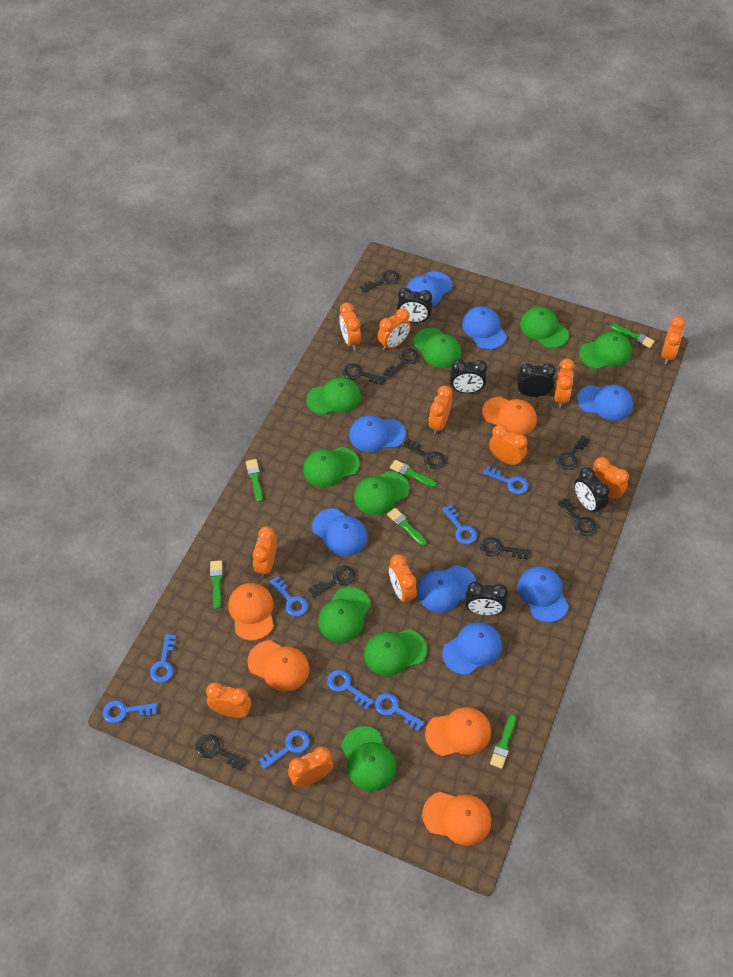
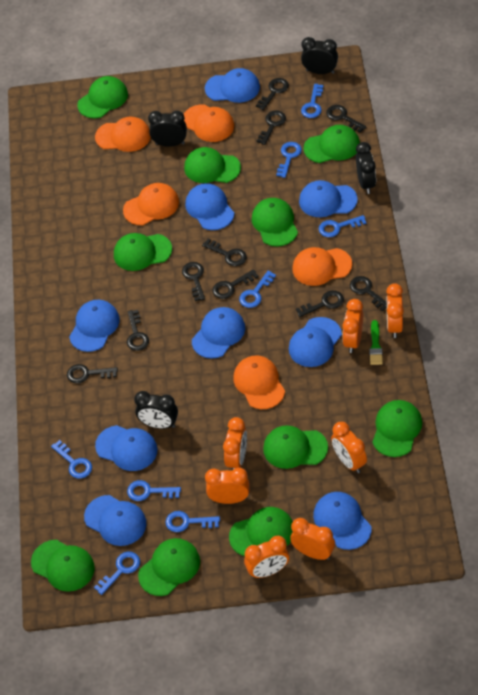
black clock: [397,288,432,323] [450,360,487,393] [465,582,508,615] [517,363,556,397] [574,467,610,515] = 5 -> [134,391,178,429] [148,111,187,147] [301,37,338,74] [356,142,376,194] = 4
black key: [196,734,247,770] [308,565,355,598] [342,363,386,385] [360,270,399,293] [383,348,419,379] [403,439,445,469] [480,537,530,559] [556,435,590,470] [557,498,597,536] = 9 -> [67,364,118,383] [127,310,149,351] [182,262,205,301] [202,239,247,266] [212,269,259,299] [256,78,289,110] [257,110,286,145] [296,290,344,317] [326,105,367,133] [350,276,387,311] = 10
blue cap: [312,508,368,556] [349,415,406,452] [406,271,452,306] [417,565,476,612] [442,622,502,675] [462,306,507,350] [518,566,569,623] [577,385,633,421] = 8 -> [69,300,119,352] [84,495,146,546] [95,425,158,471] [185,183,234,230] [192,307,245,359] [205,68,260,103] [289,317,342,367] [299,180,358,217] [313,492,372,550] = 9
green brush: [210,560,223,609] [246,459,263,502] [387,508,427,546] [390,460,436,487] [490,714,516,769] [610,324,655,348] = 6 -> [369,320,383,365] = 1
green cap: [303,447,360,487] [306,377,361,415] [318,587,371,642] [341,726,396,791] [354,471,410,515] [364,629,427,676] [413,328,461,368] [520,307,569,348] [579,332,632,369] = 9 -> [31,540,95,592] [77,76,128,118] [114,233,172,271] [138,538,200,596] [184,147,241,183] [229,507,293,556] [252,198,298,247] [263,425,328,469] [303,125,360,163] [372,400,422,457] = 10
orange clock: [206,682,251,718] [253,526,277,578] [288,747,333,787] [339,302,361,350] [377,308,411,351] [389,554,417,605] [429,385,452,434] [489,425,527,466] [555,359,574,408] [593,457,629,501] [661,316,685,364] = 11 -> [205,468,249,504] [223,417,247,470] [244,536,289,578] [290,518,335,560] [331,422,367,473] [342,299,363,353] [386,283,404,338] = 7

